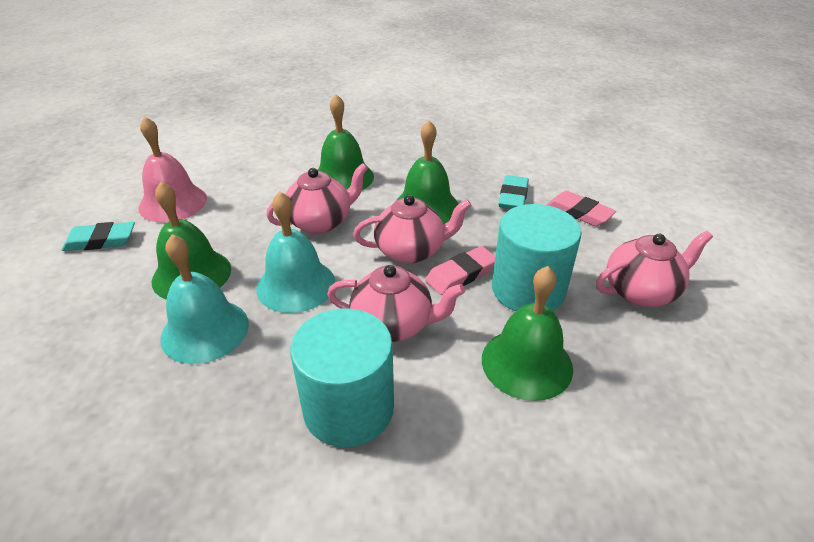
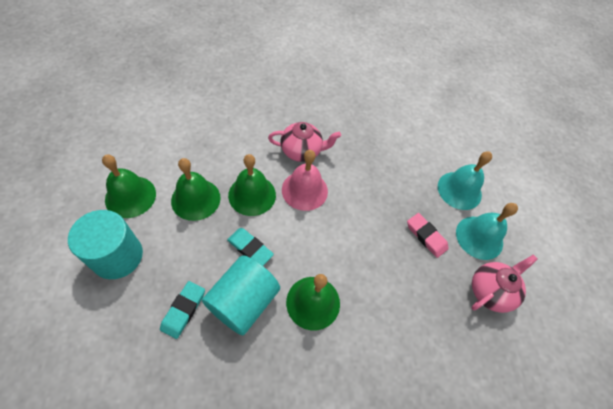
pink eraser: [425,246,495,295] [547,191,616,226] = 2 -> [407,213,449,258] = 1
pink teapot: [266,163,368,234] [327,265,465,342] [353,195,472,264] [596,231,713,307] = 4 -> [268,122,341,162] [471,255,538,313] = 2

